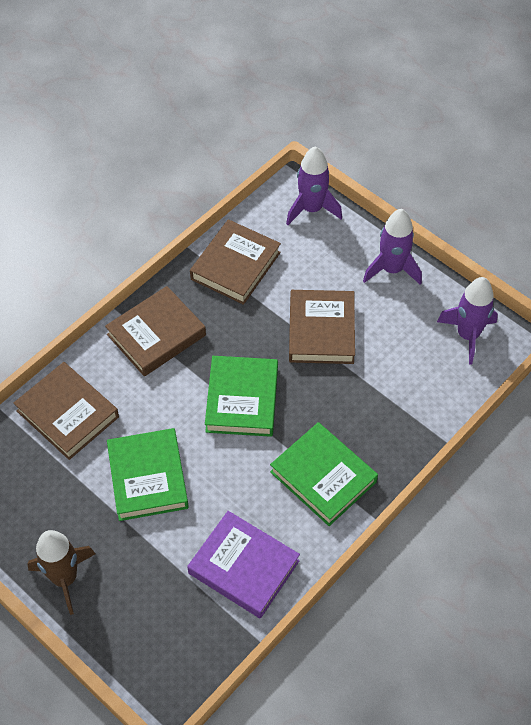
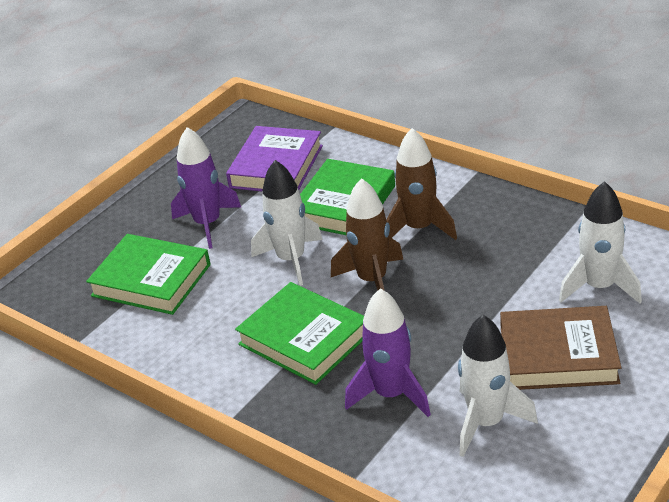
brown book: [14,362,119,460] [105,286,206,376] [190,219,281,305] [289,290,355,364] = 4 -> [500,306,622,390] = 1
brown rocket: [28,530,95,615] = 1 -> [331,178,404,291] [386,128,457,240] = 2
purple rocket: [286,146,342,225] [363,209,422,285] [437,277,498,365] = 3 -> [171,127,241,249] [345,288,431,417] = 2
white rocket: none = 0 -> [251,160,323,286] [458,315,538,457] [559,181,642,304] = 3

